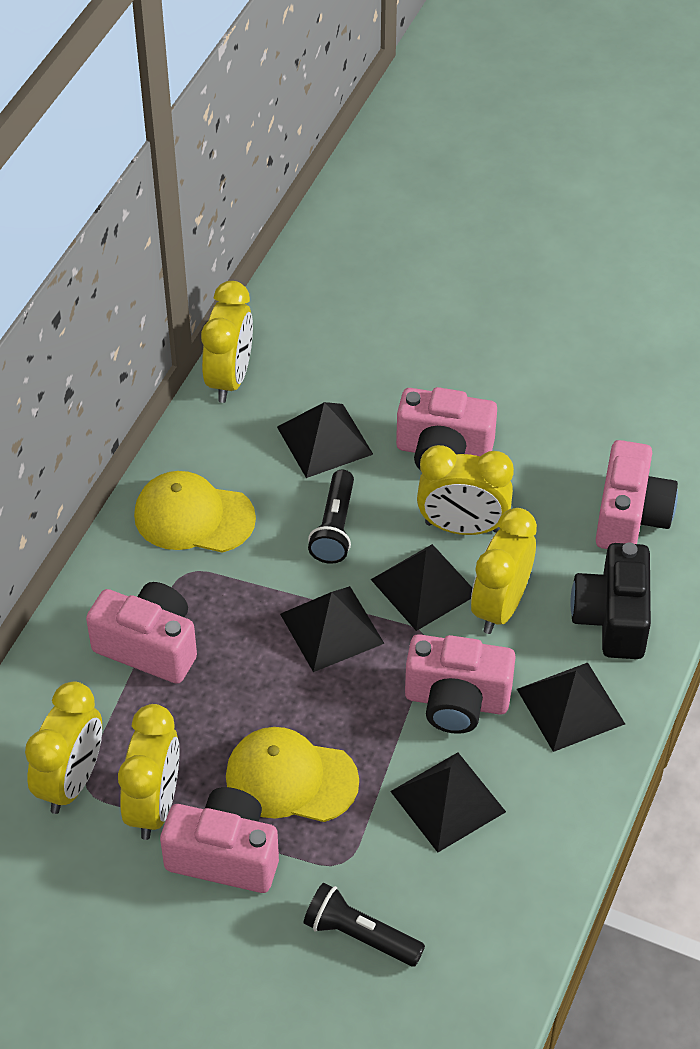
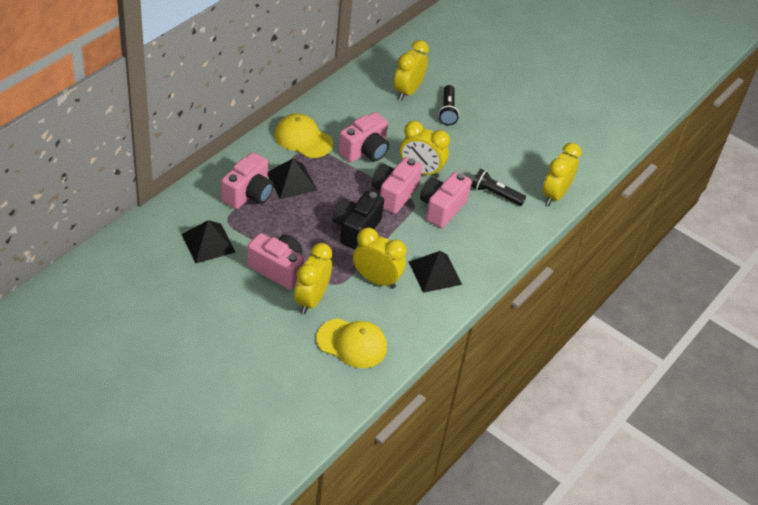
black pyramid: [277,402,373,478] [280,586,385,672] [370,544,473,631] [390,752,506,852] [517,663,625,752] = 5 -> [182,220,235,264] [268,159,317,199] [409,251,462,293] = 3

